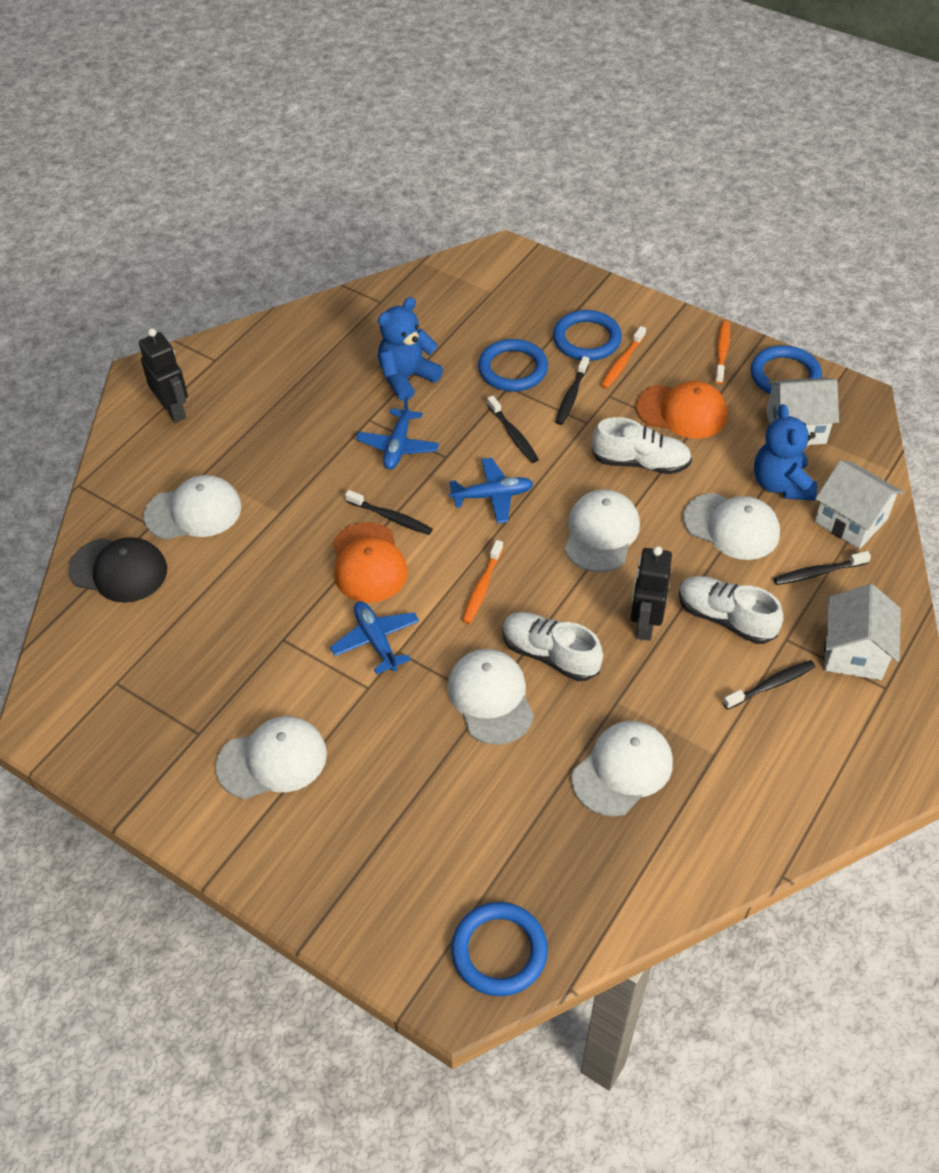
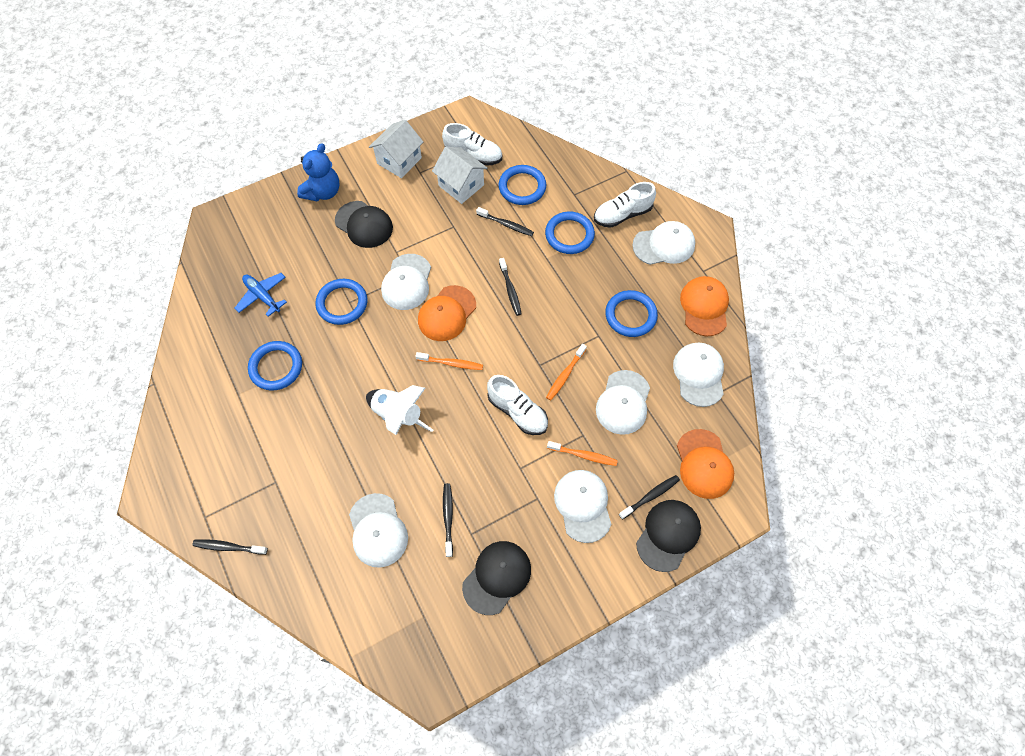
black cap: [68,537,167,603] = 1 -> [335,201,393,248] [462,541,531,615] [636,500,701,572] = 3
black robot: [139,328,188,423] [631,546,672,641] = 2 -> none = 0
blue plane: [330,601,419,674] [356,396,439,470] [449,458,534,524] = 3 -> [235,273,287,317] = 1
blue ring: [451,902,548,996] [478,339,548,391] [553,310,622,361] [751,345,822,394] = 4 -> [248,341,302,391] [316,279,367,325] [499,165,546,205] [545,212,595,254] [605,290,658,337] = 5
blue teddy bear: [378,297,443,401] [754,404,817,501] = 2 -> [297,143,340,202] = 1
orange cap: [333,522,408,603] [636,381,727,439] = 2 -> [418,285,476,341] [677,429,734,499] [680,276,729,337] = 3
white house: [766,378,839,445] [814,460,904,549] [824,584,901,680] = 3 -> [369,120,423,178] [432,147,488,204] = 2
white rocket: none = 0 -> [366,385,433,435] = 1

